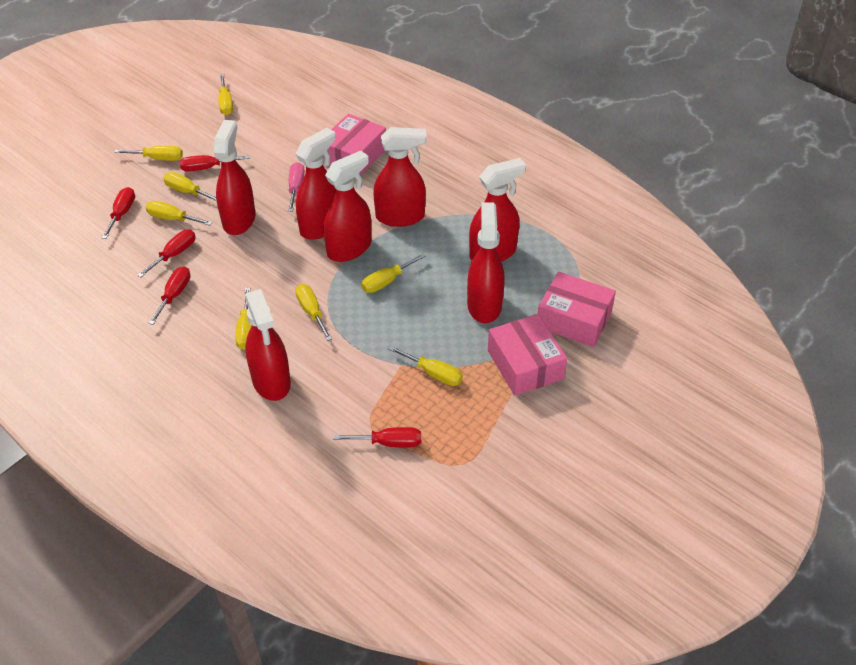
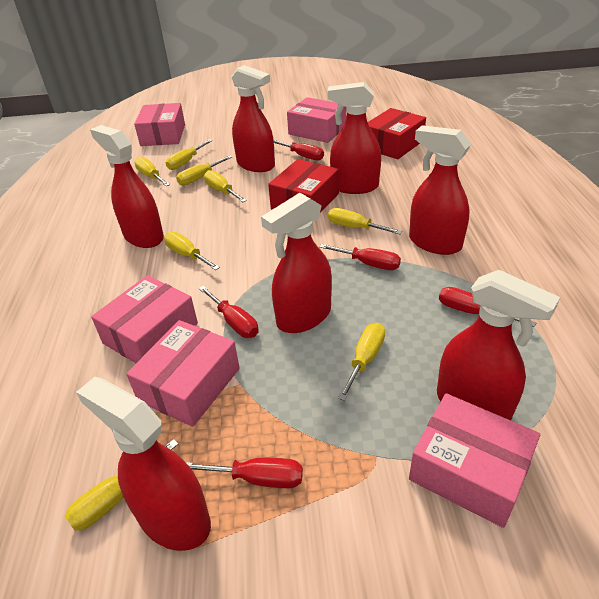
pink box: [323,114,386,175] [488,314,568,396] [538,272,616,347] = 3 -> [91,275,198,363] [126,320,240,427] [134,103,185,146] [287,97,346,143] [409,393,540,528] = 5
pink screwdriver: [288,162,305,212] = 1 -> none = 0
red box: none = 0 -> [268,159,339,213] [368,108,426,159] = 2

